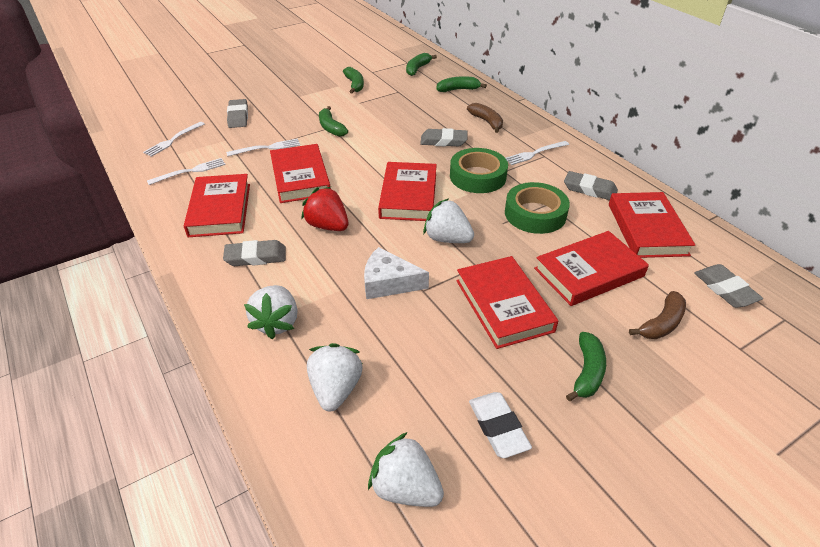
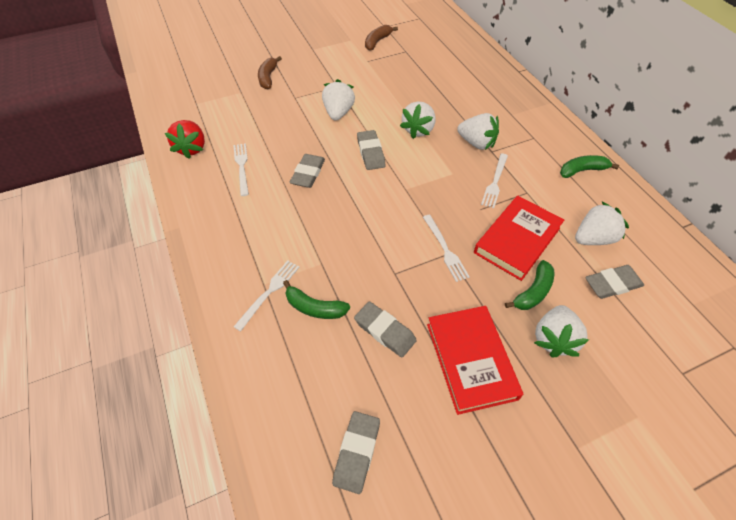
green banana: [319,106,348,137] [343,67,364,93] [406,53,437,76] [437,76,487,92] [566,332,606,401] = 5 -> [283,280,350,319] [505,260,554,310] [560,155,619,178] = 3
green tape: [450,148,508,193] [505,182,570,234] = 2 -> none = 0
red book: [184,174,250,237] [270,144,331,203] [378,162,437,221] [456,256,558,349] [534,231,649,306] [609,192,695,258] = 6 -> [427,306,523,415] [474,196,564,281] = 2
white cheese: [364,247,429,299] = 1 -> none = 0
white eraser: [469,392,532,458] = 1 -> none = 0
white strawberry: [244,285,298,339] [307,343,363,411] [368,432,444,507] [423,198,474,243] = 4 -> [322,79,355,120] [400,101,436,139] [457,113,499,150] [534,305,589,358] [575,202,629,245] = 5

